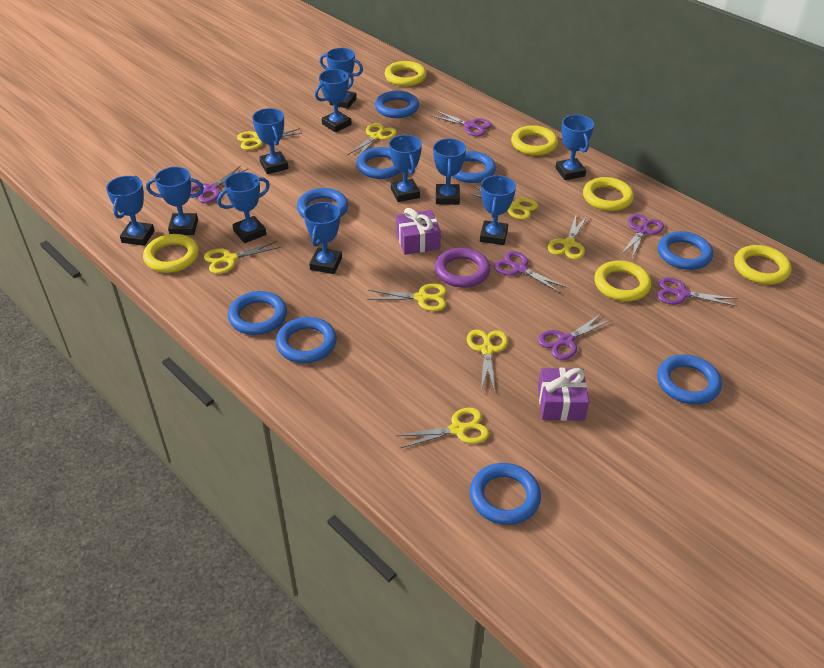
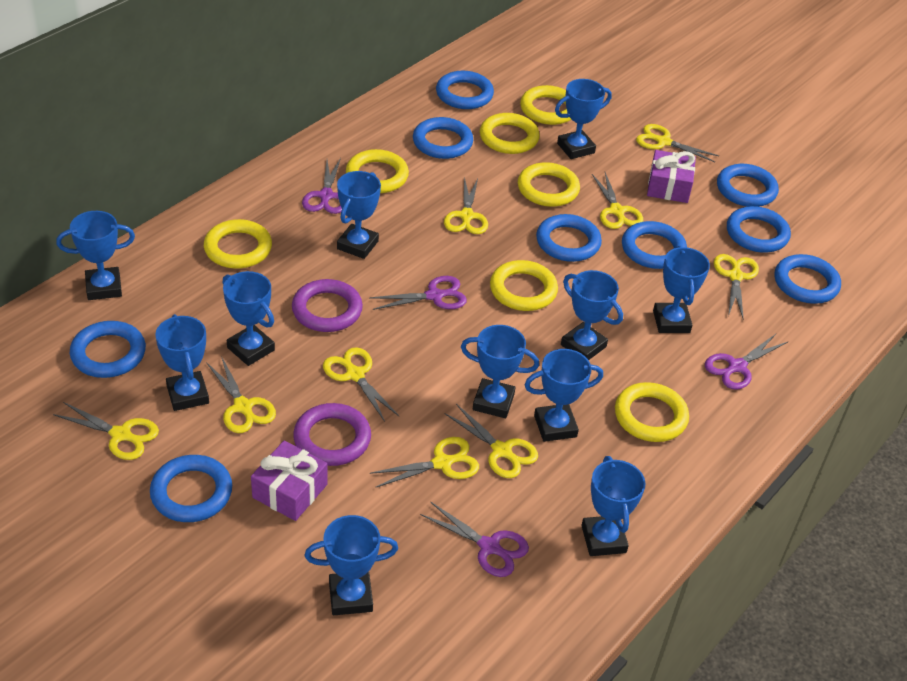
purple ring: [435,248,490,288] = 1 -> [292,279,363,332] [293,403,371,466] = 2
purple scissors: [191,166,248,203] [430,110,492,136] [494,251,568,294] [538,313,611,360] [620,214,664,259] [657,277,738,307] = 6 -> [302,158,342,214] [369,276,467,310] [420,501,529,577] [705,334,788,390] = 4
yellow ring: [143,234,199,273] [385,61,427,86] [511,125,558,156] [583,177,634,211] [594,260,651,302] [734,245,791,285] = 6 -> [204,219,272,269] [346,149,409,193] [480,113,540,154] [490,260,558,311] [518,162,580,207] [520,85,571,125] [615,382,689,442] = 7
yellow scissors: [204,241,281,274] [237,128,303,150] [347,123,397,159] [367,283,447,311] [396,407,489,448] [467,330,508,392] [469,187,538,220] [548,215,588,260] = 8 -> [53,402,159,460] [206,356,276,433] [323,347,399,422] [370,437,479,488] [444,177,488,234] [444,404,538,478] [592,172,643,229] [636,124,719,162] [714,254,759,318] = 9

